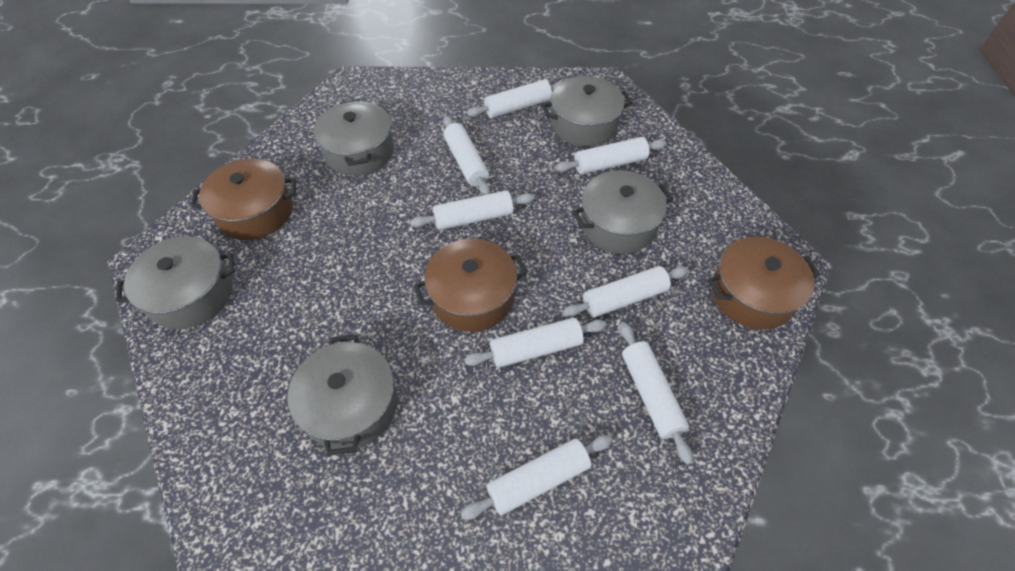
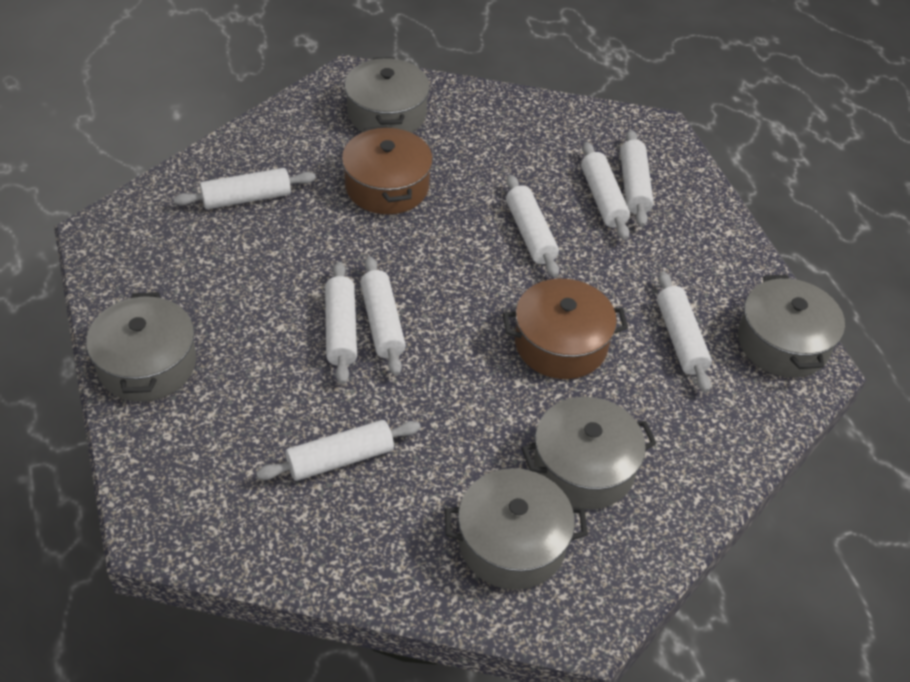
brown pot: [191,158,296,240] [414,239,527,332] [708,237,820,329] = 3 -> [342,125,433,214] [503,279,628,379] = 2

